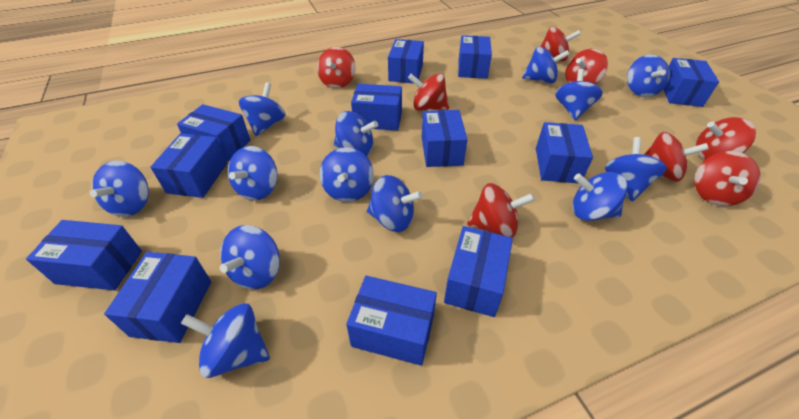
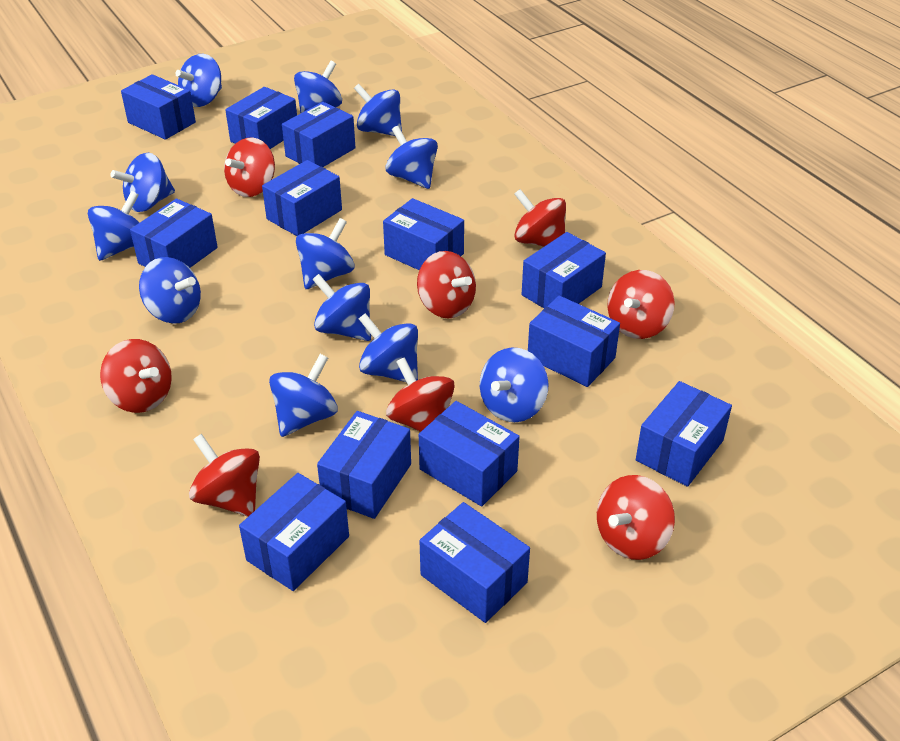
blue box: [26,220,142,290] [104,252,211,343] [150,133,227,198] [177,104,250,161] [346,276,437,366] [351,84,402,131] [388,39,424,84] [422,110,468,167] [444,226,513,317] [458,35,492,79] [536,122,593,183] [663,58,719,107] = 12 -> [121,74,196,140] [130,198,218,268] [225,87,297,149] [239,473,349,591] [262,160,342,236] [282,102,355,167] [317,411,411,519] [383,198,464,270] [419,401,520,506] [419,502,530,623] [522,232,606,308] [528,296,620,387] [636,381,732,487] = 13
blue spinning top: [90,161,149,217] [181,303,270,378] [220,225,280,289] [228,146,277,201] [239,82,286,136] [319,147,374,202] [334,111,378,156] [367,175,423,232] [522,47,570,83] [555,69,603,120] [572,172,627,221] [605,137,667,201] [627,55,670,97] = 13 -> [88,191,139,261] [110,153,175,212] [139,257,201,324] [175,54,222,107] [269,354,338,437] [294,61,342,114] [296,218,355,289] [312,274,371,341] [354,84,402,136] [359,313,418,382] [386,126,438,189] [480,348,549,422] = 12

